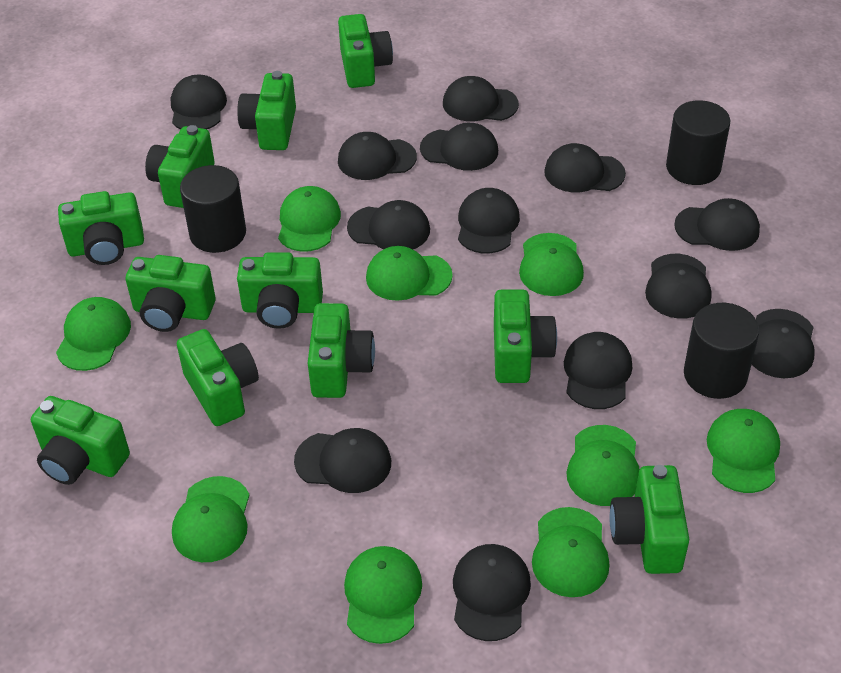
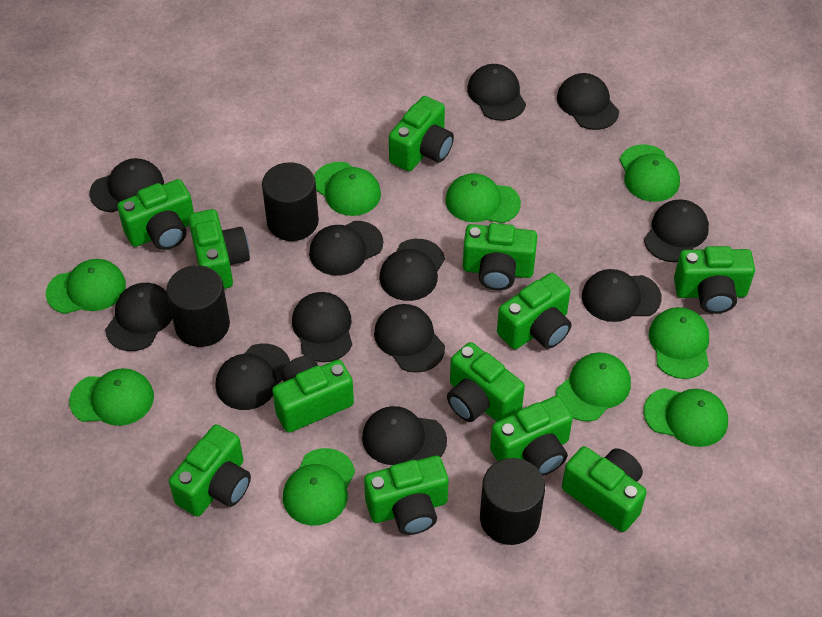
black cap: [171,75,227,129] [294,428,391,493] [338,132,417,180] [347,200,430,250] [420,123,498,171] [443,76,519,121] [453,544,531,641] [458,188,520,254] [544,143,626,193] [564,332,632,409] [645,254,711,319] [674,198,760,251] [752,309,815,378] = 13 -> [89,158,164,213] [105,283,172,351] [215,343,290,410] [292,292,352,362] [309,221,383,276] [362,406,447,465] [374,304,445,373] [379,239,445,301] [467,64,526,121] [557,73,619,130] [582,269,662,322] [644,199,709,262] = 12
green camera: [31,396,130,485] [58,191,144,265] [125,255,216,332] [145,125,215,208] [177,329,259,426] [237,71,296,150] [237,252,323,329] [308,303,375,398] [338,14,393,88] [494,290,557,383] [609,465,689,574] = 11 -> [117,179,194,250] [169,424,251,517] [188,209,250,289] [272,356,354,433] [364,456,449,535] [389,96,454,171] [447,342,525,422] [463,223,537,291] [490,396,573,476] [497,273,571,349] [562,446,647,532] [674,246,755,314] = 12

